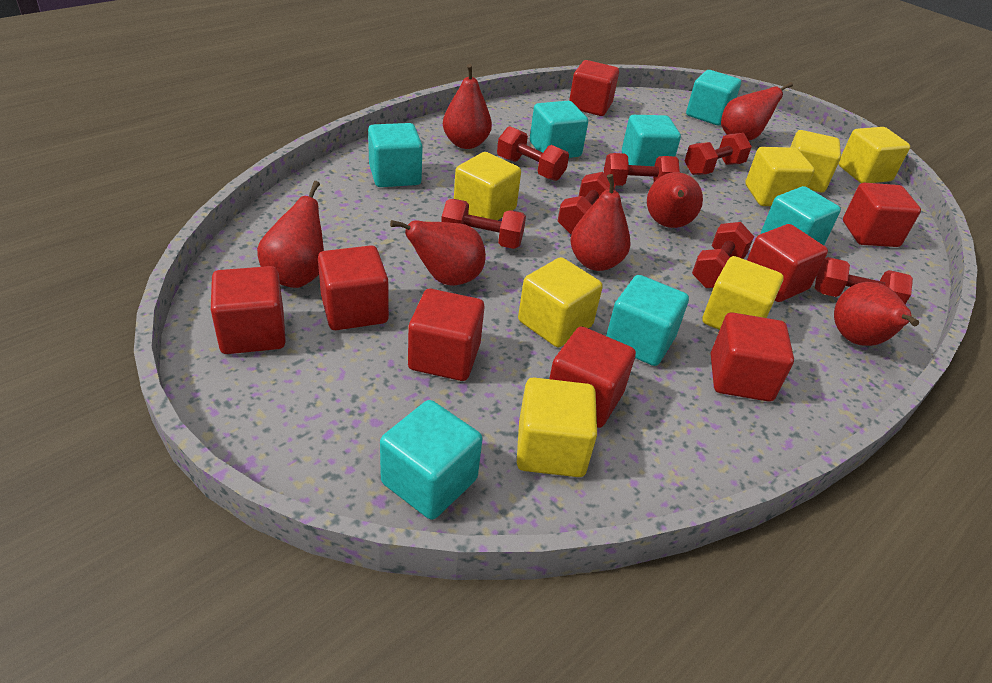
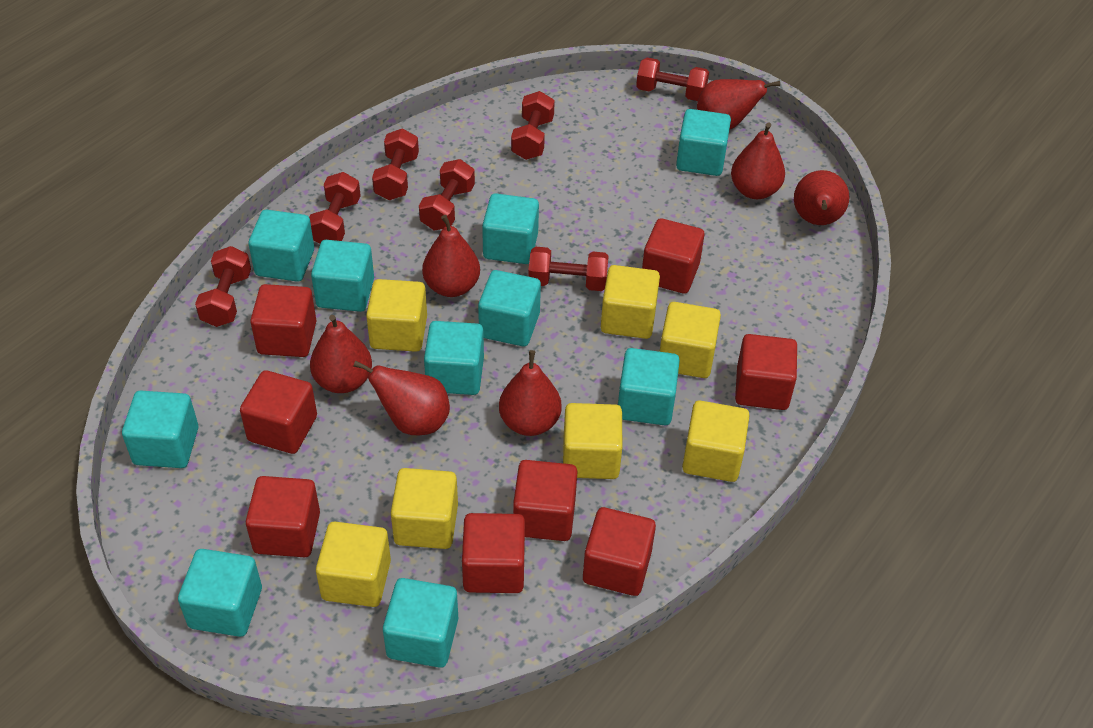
turquoise cube: [368,123,423,187] [380,400,482,520] [530,101,588,158] [606,275,689,366] [622,115,681,166] [686,70,741,125] [761,186,841,245] = 7 -> [122,391,198,468] [178,549,262,637] [249,210,314,282] [311,240,374,312] [383,578,458,668] [424,321,484,395] [478,270,541,346] [482,193,539,264] [618,348,680,425] [676,109,731,176] = 10

